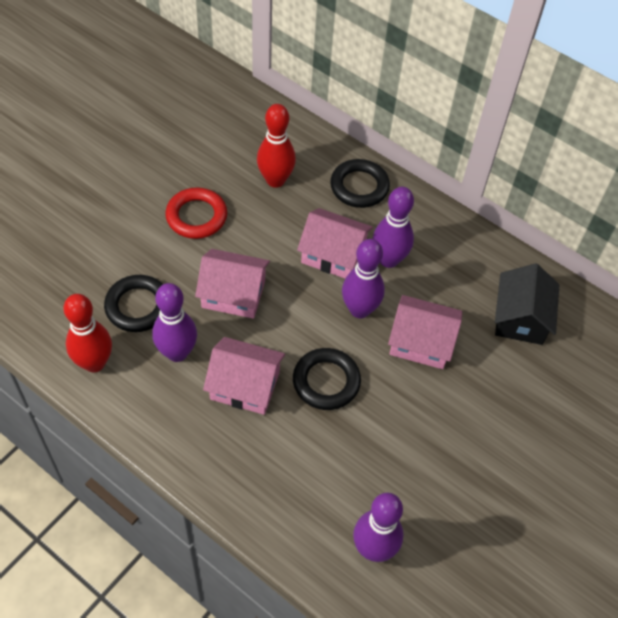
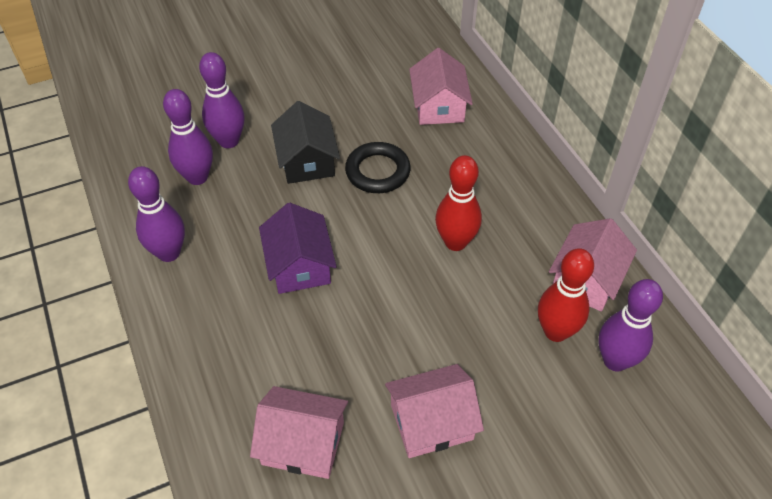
black ring: [104,275,163,332] [293,348,361,410] [330,159,390,208] = 3 -> [345,142,411,193] = 1
purple house: none = 0 -> [259,203,337,294] = 1
red ring: [165,187,227,239] = 1 -> none = 0

